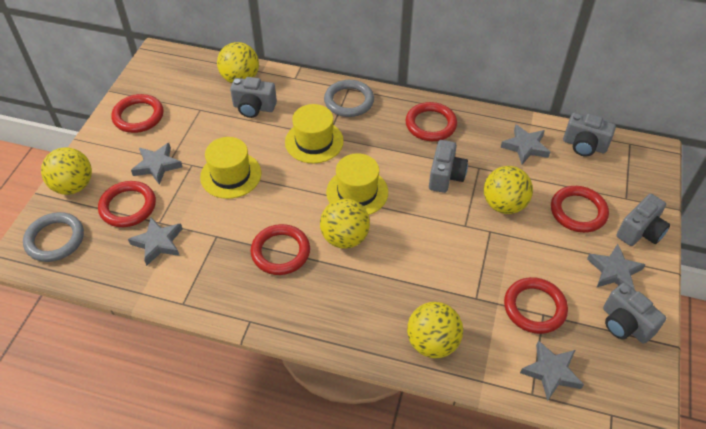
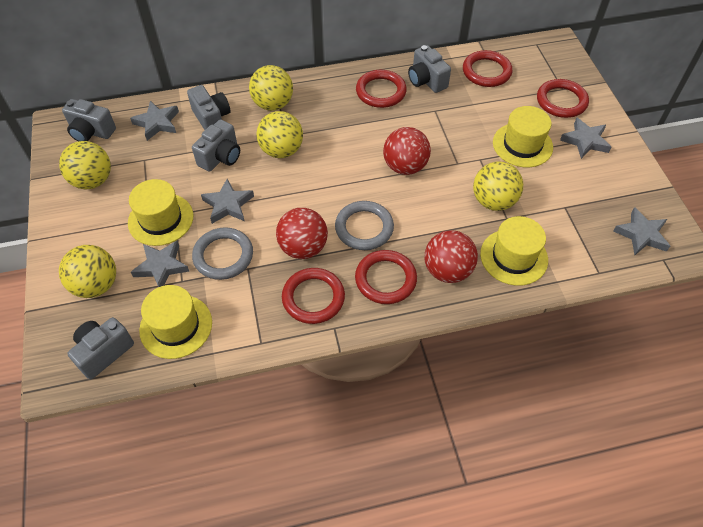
red ball: none = 0 -> [276,208,328,259] [383,127,431,175] [425,230,478,283] = 3
red ring: [98,181,156,227] [111,94,164,133] [250,224,310,275] [406,102,457,141] [504,277,568,334] [551,186,609,233] = 6 -> [282,268,345,324] [355,250,417,304] [356,70,407,108] [463,50,512,87] [537,79,589,118] = 5
yellow hat: [200,137,261,199] [285,104,344,163] [326,153,388,215] = 3 -> [128,179,193,246] [139,285,212,359] [480,216,548,286] [493,106,553,167] = 4

